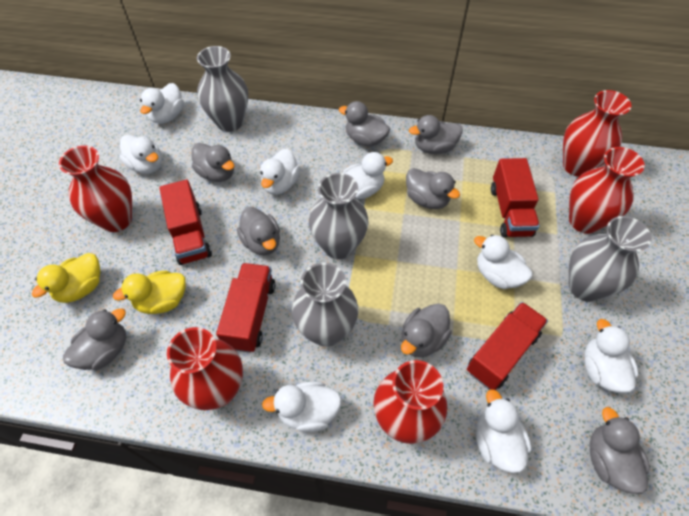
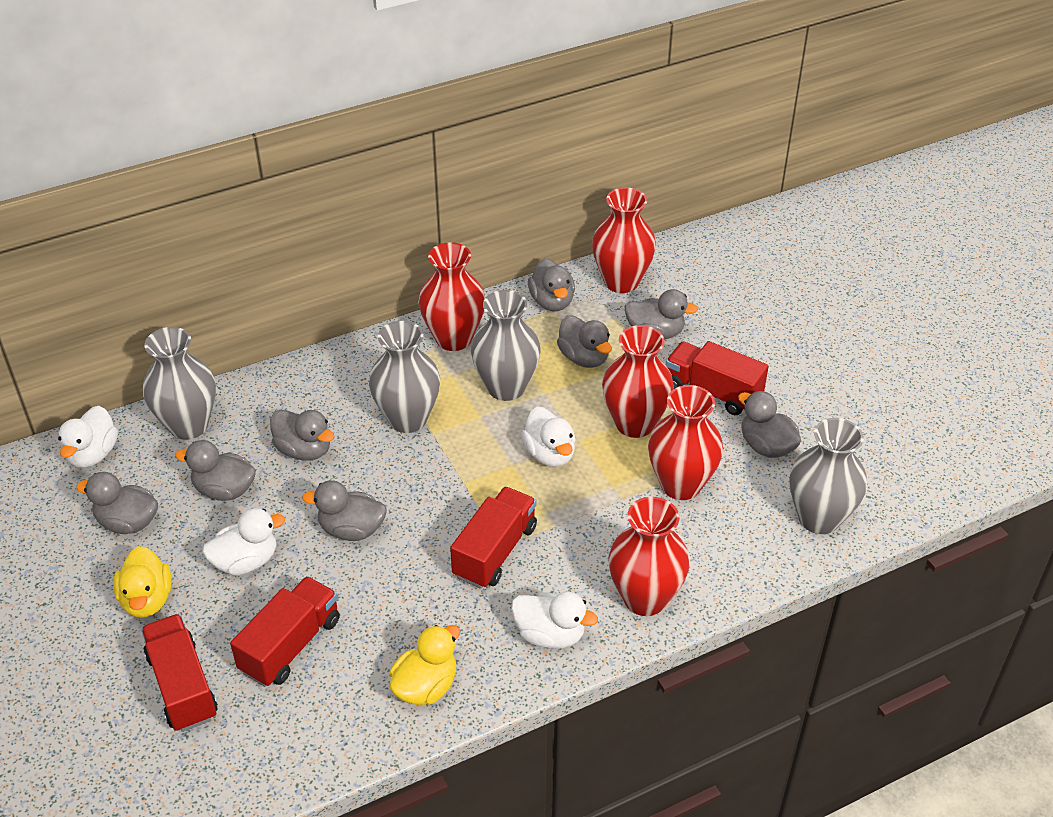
white duck: [119,135,162,174] [140,83,184,124] [260,149,300,195] [262,381,342,432] [343,152,393,199] [474,235,533,289] [476,389,532,473] [584,319,639,393] = 8 -> [58,406,118,468] [202,508,285,575] [511,592,598,648] [521,407,575,467] = 4

